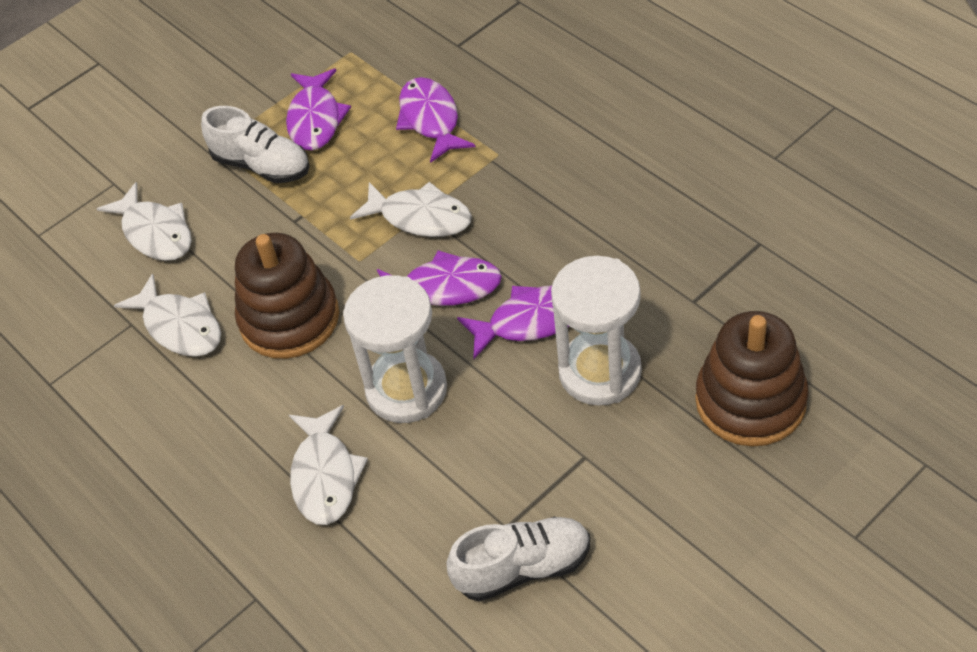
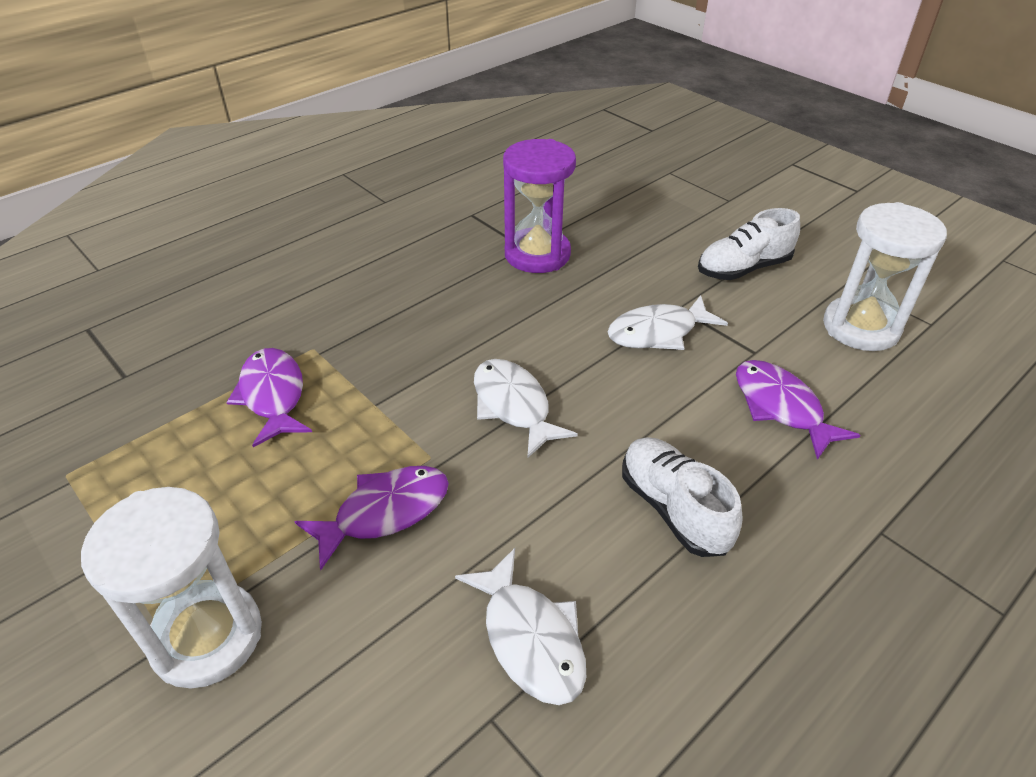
brown stacking toy: [235,233,339,359] [695,311,809,447] = 2 -> none = 0
purple fish: [286,68,351,150] [377,250,502,306] [396,77,476,163] [457,285,570,359] = 4 -> [226,348,312,447] [294,466,449,570] [736,360,860,460] = 3
purple hourglass: none = 0 -> [503,139,576,273] = 1
white fish: [97,182,192,261] [114,273,221,357] [289,405,368,525] [350,182,472,237] = 4 -> [455,548,586,705] [474,359,578,458] [608,295,728,350] = 3

